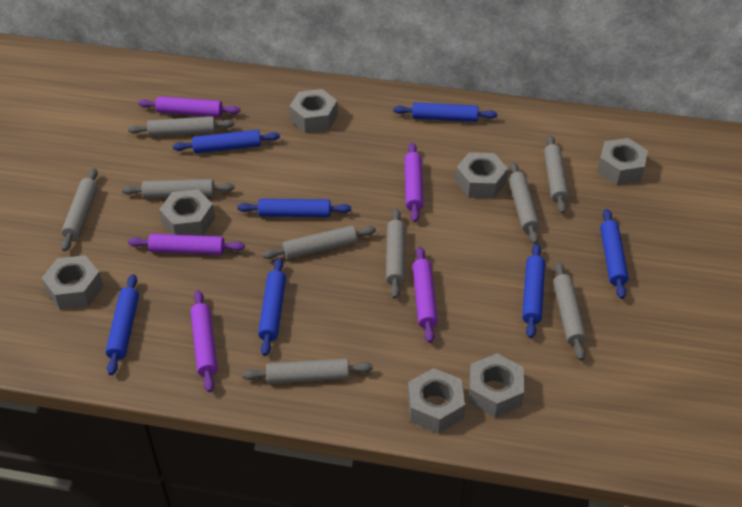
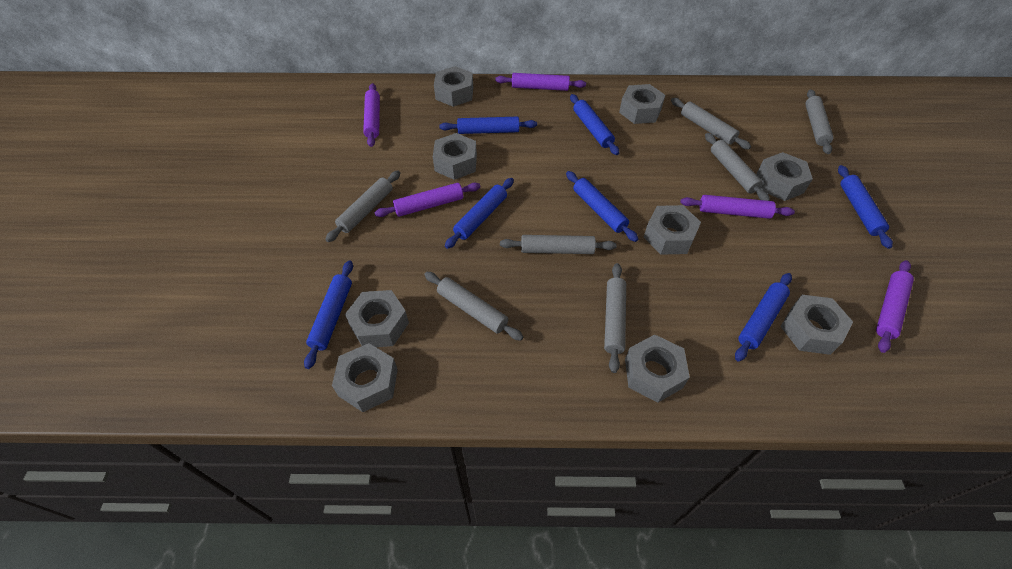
grey nut: [42,255,103,310] [159,189,215,236] [289,89,338,133] [408,368,465,433] [455,152,508,198] [469,354,524,418] [597,138,648,185] = 7 -> [332,343,398,412] [345,290,409,347] [433,133,477,180] [434,66,473,107] [619,84,665,124] [625,334,690,403] [644,205,701,255] [757,152,813,201] [780,295,853,355] = 9
grey rolling pin: [61,168,98,251] [122,179,234,198] [128,116,234,137] [242,358,373,384] [262,225,376,259] [386,209,405,299] [508,162,539,244] [544,135,569,214] [553,262,586,360] = 9 -> [325,171,400,242] [424,272,523,341] [500,235,617,254] [604,263,626,373] [671,98,751,150] [705,133,770,201] [805,89,834,154] = 7

